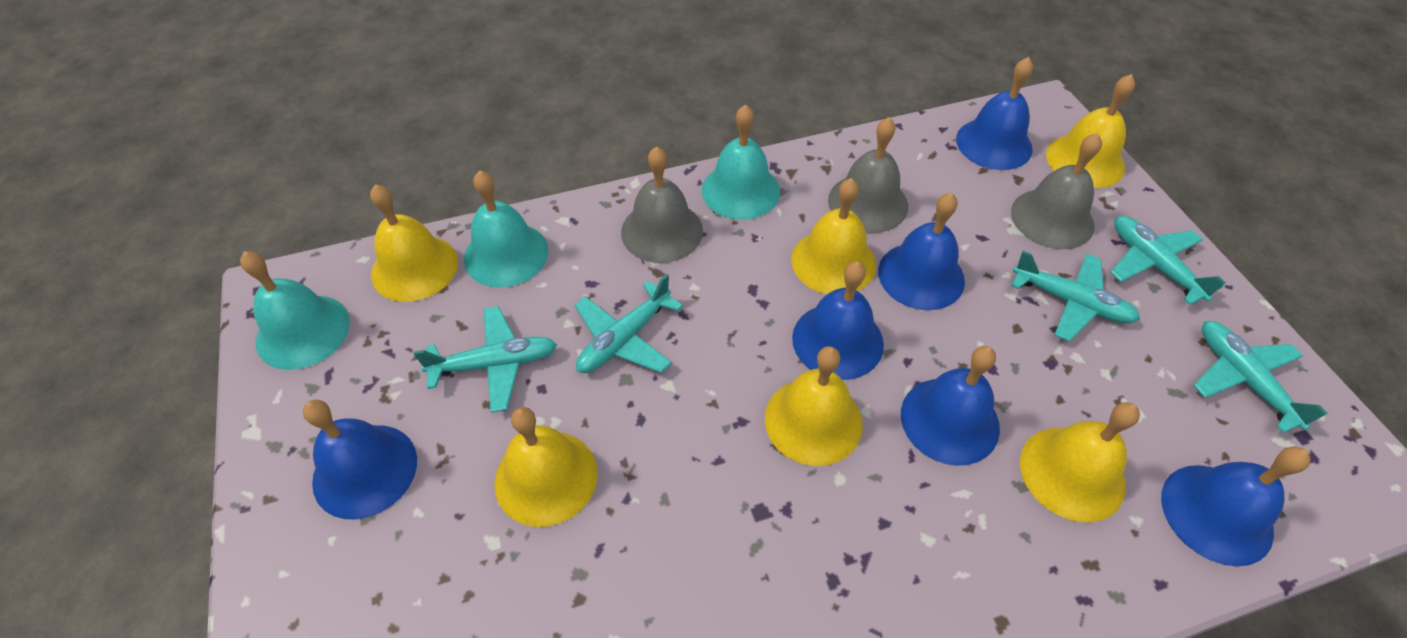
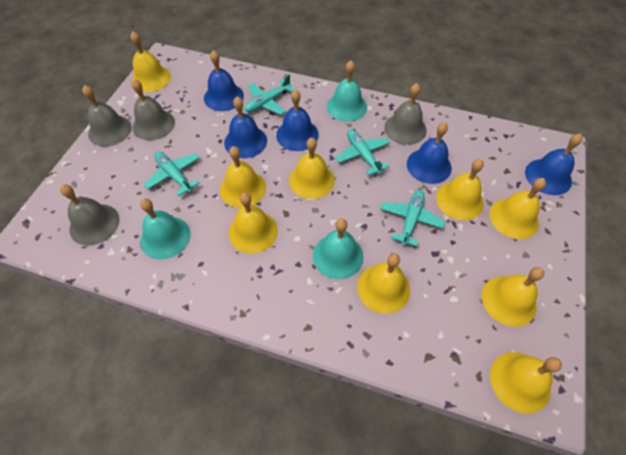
blue bell: [303,399,417,520] [792,261,884,380] [878,193,965,310] [901,346,1000,466] [956,57,1033,170] [1161,446,1310,567] = 6 -> [204,50,244,111] [224,97,267,158] [276,89,319,151] [407,122,452,184] [525,134,583,195] = 5
grey bell: [621,146,703,263] [828,117,908,233] [1011,133,1102,249] = 3 -> [60,184,120,246] [82,85,131,147] [131,79,175,140] [384,83,427,145] = 4
turquoise plane: [414,306,557,413] [574,274,683,373] [1011,251,1140,342] [1110,216,1226,305] [1193,321,1328,433] = 5 -> [143,151,200,196] [245,74,295,115] [335,129,390,176] [381,190,445,247] = 4
yellow bell: [370,184,458,302] [494,407,597,527] [765,346,863,466] [791,178,876,294] [1020,402,1140,522] [1046,74,1135,188] = 6 -> [130,32,171,92] [220,146,266,208] [229,192,278,254] [289,138,335,199] [357,254,410,314] [436,159,484,220] [482,267,545,327] [490,178,546,239] [490,352,562,414] = 9

